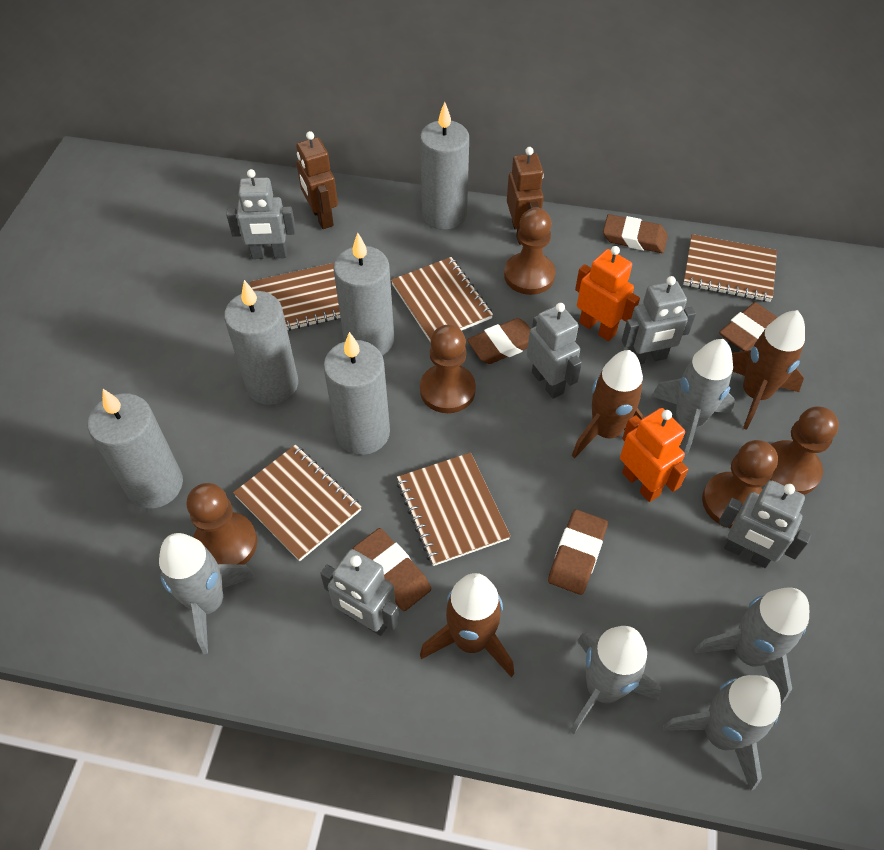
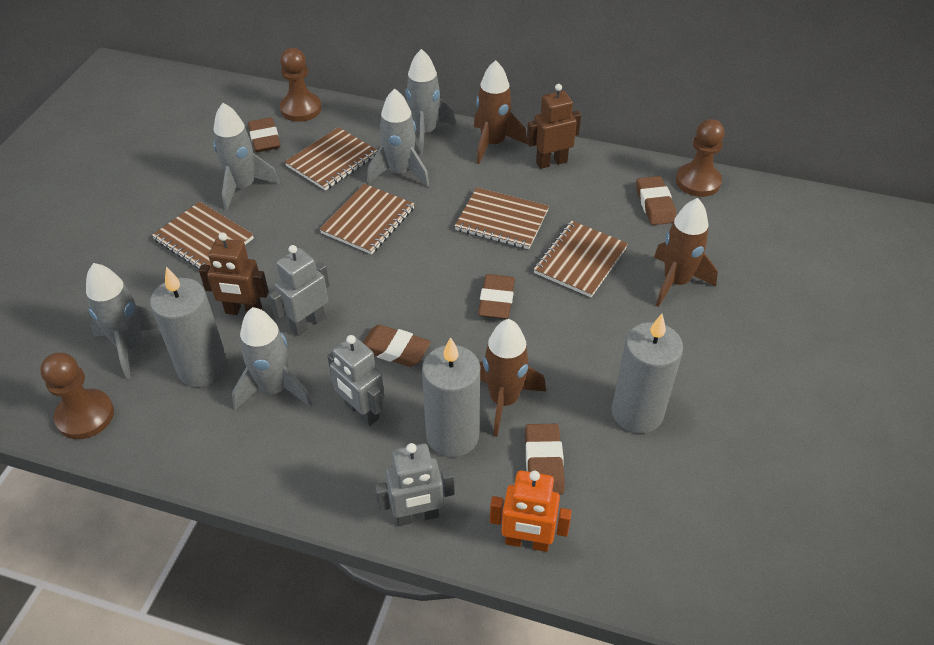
brown pawn: [187,483,257,564] [420,325,476,413] [504,208,556,295] [702,440,778,529] [770,407,839,495] = 5 -> [40,353,114,439] [280,48,322,122] [676,119,725,197] = 3
grey candle: [88,389,183,509] [224,280,298,405] [323,332,390,455] [333,233,394,356] [420,102,469,230] = 5 -> [150,267,228,387] [422,337,480,457] [612,314,683,434] = 3
grey robot: [226,169,296,259] [320,549,399,636] [527,303,582,399] [622,276,696,364] [719,480,811,568] = 5 -> [269,245,330,336] [327,335,385,426] [375,443,454,526] = 3
orange robot: [575,246,640,341] [620,408,688,502] = 2 -> [490,470,572,552] = 1

